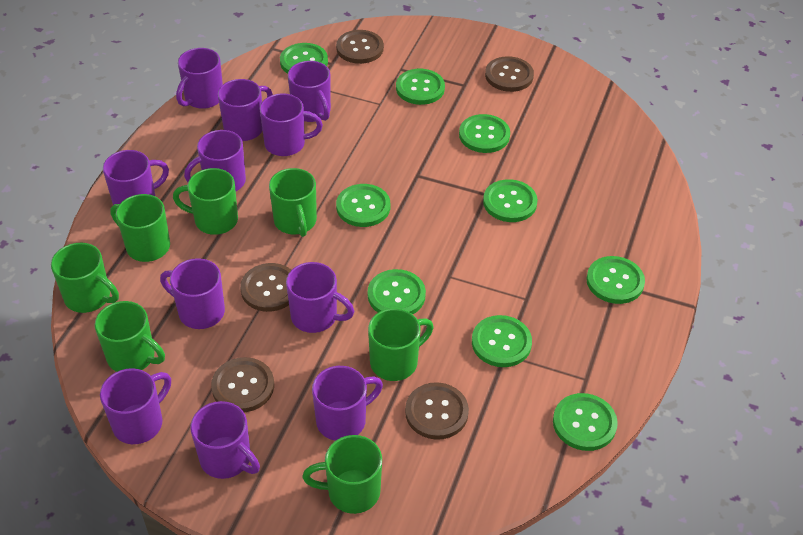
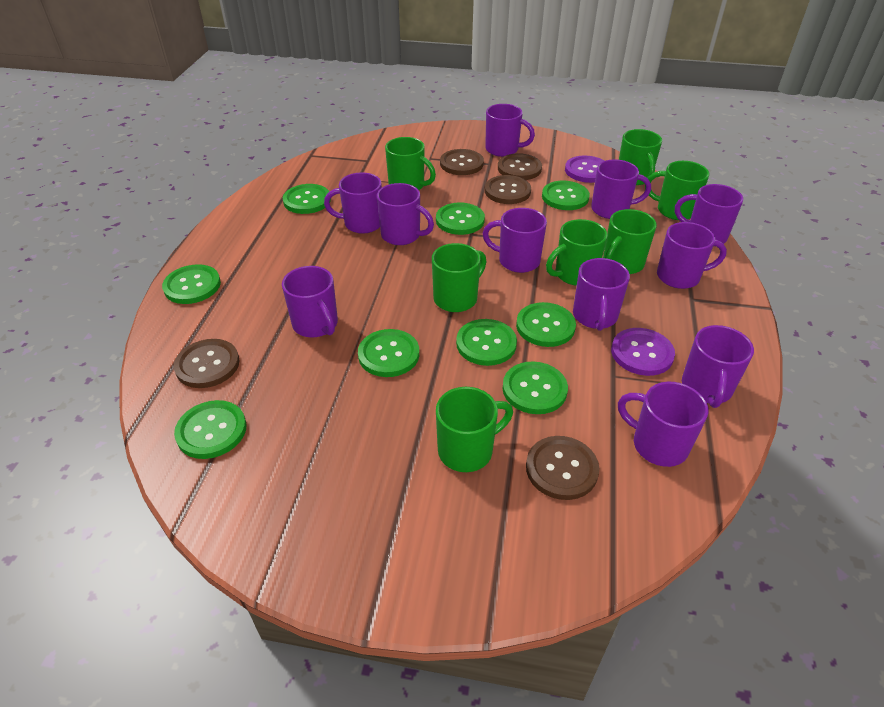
purple button: none = 0 -> [565,156,604,183] [611,328,675,376] = 2

